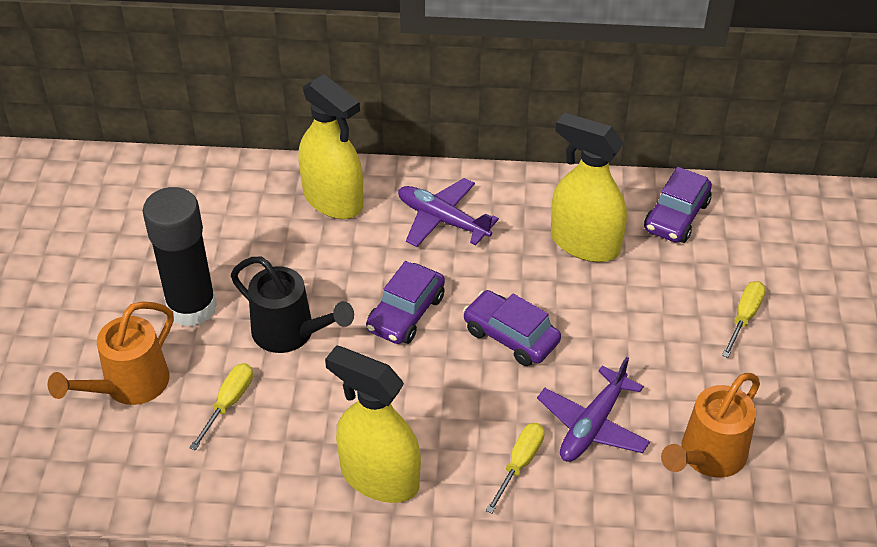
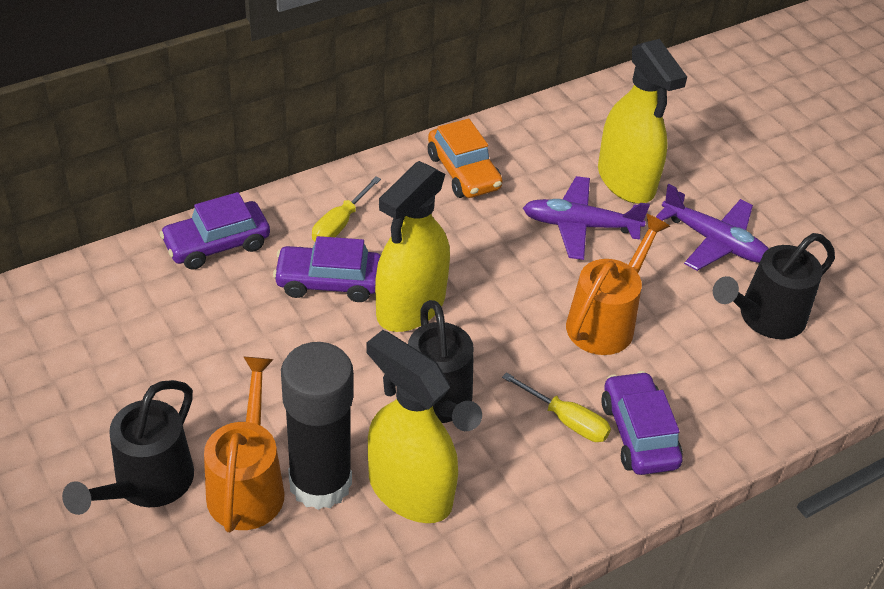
black watering can: [231,257,354,353] = 1 -> [62,380,194,515] [408,300,482,431] [713,233,835,339] = 3
orange car: none = 0 -> [428,119,503,198] = 1
yellow screwdriver: [189,363,253,451] [486,423,545,514] [722,281,766,358] = 3 -> [312,176,381,242] [502,372,611,442] = 2

